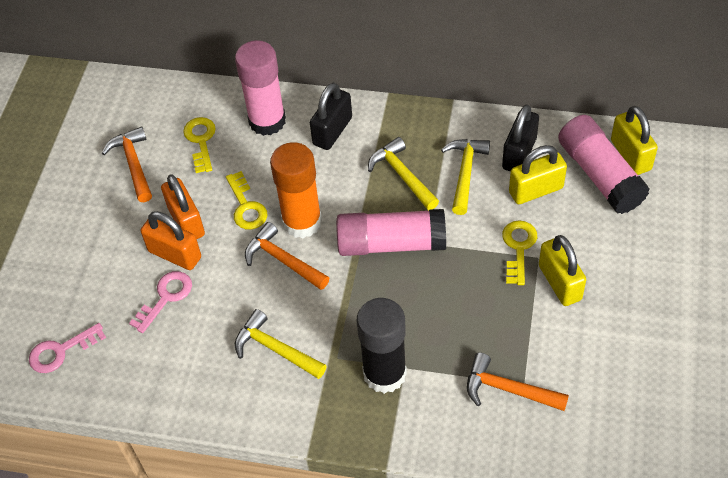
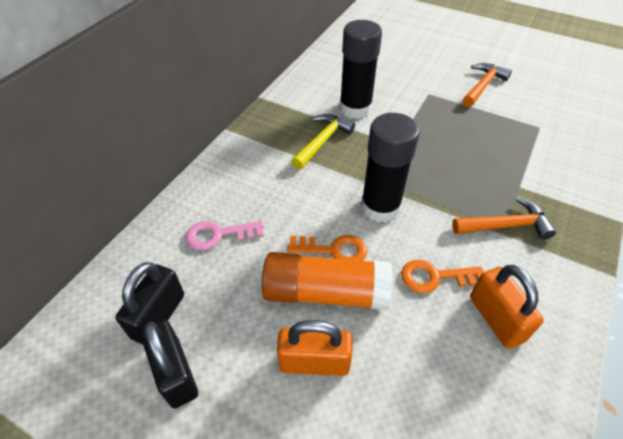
black glue stick: [357,298,407,394] = 1 -> [339,20,382,119] [361,113,420,223] = 2
orange hammer: [102,127,152,202] [245,222,329,290] [467,352,569,411] = 3 -> [452,197,556,240] [463,63,512,107] = 2
orange key: none = 0 -> [287,235,367,261] [401,260,484,293] = 2
pink glue stick: [235,40,286,136] [336,209,446,256] [558,115,650,214] = 3 -> none = 0
pink key: [29,323,106,373] [129,271,192,333] = 2 -> [186,221,264,251] = 1
yellow hammer: [235,309,327,379] [368,137,439,210] [441,139,490,215] = 3 -> [291,114,355,169] = 1
yellow key: [183,117,216,173] [226,171,268,230] [502,220,537,285] = 3 -> none = 0
yellow padlock: [509,145,567,204] [539,235,586,306] [611,106,658,175] = 3 -> none = 0

